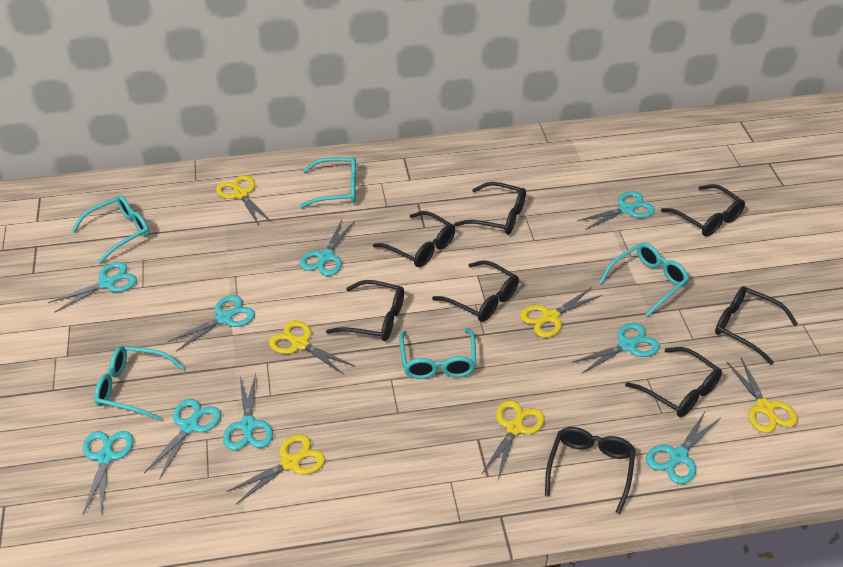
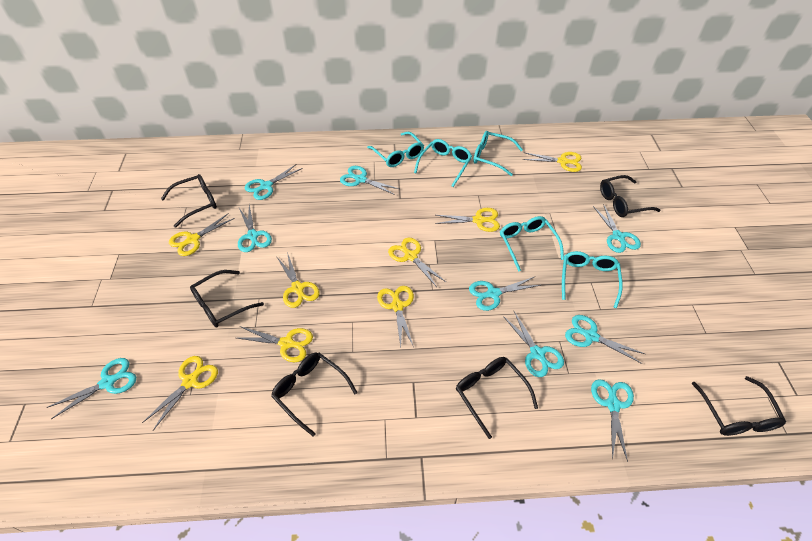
black glasses: [326,280,404,341] [373,211,455,267] [432,260,519,322] [454,182,526,234] [545,427,636,514] [625,347,722,417] [661,184,745,236] [715,286,798,365] = 8 -> [161,174,217,228] [190,270,264,327] [271,352,358,436] [456,357,538,439] [600,175,661,217] [692,376,786,436] = 6
yellow scissors: [216,175,271,226] [226,434,325,504] [269,320,354,375] [482,400,545,479] [520,287,602,338] [726,358,798,433] = 6 -> [142,356,218,430] [169,213,235,256] [237,326,313,362] [276,252,319,308] [377,286,414,347] [388,238,446,287] [435,208,500,232] [523,152,582,172] = 8

